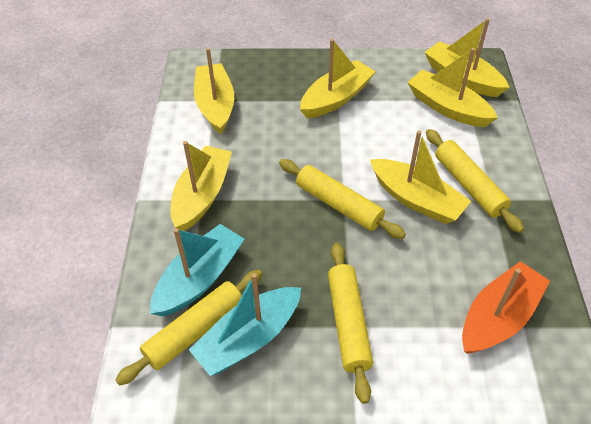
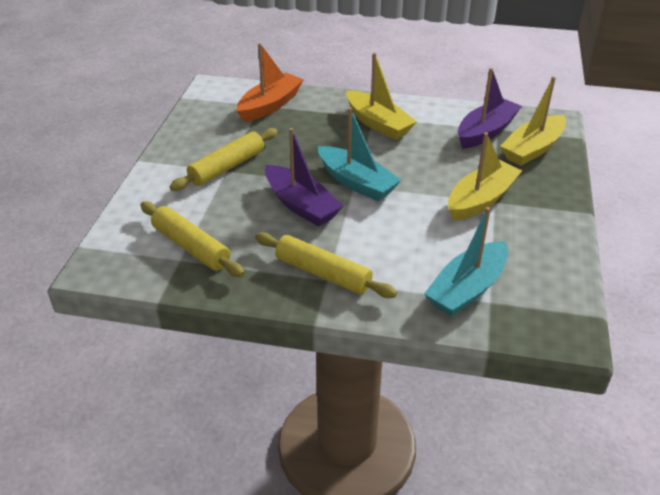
purple boat: none = 0 -> [265,128,343,227] [458,68,522,149] = 2
yellow boat: [170,141,232,231] [194,48,234,134] [300,39,376,118] [370,130,471,224] [407,48,498,127] [424,18,509,97] = 6 -> [346,53,417,140] [448,132,522,221] [500,76,566,166] = 3
yellow rolling pin: [115,270,263,386] [279,159,406,239] [328,243,373,404] [426,129,524,233] = 4 -> [140,201,245,277] [170,128,278,191] [255,232,397,298] = 3

